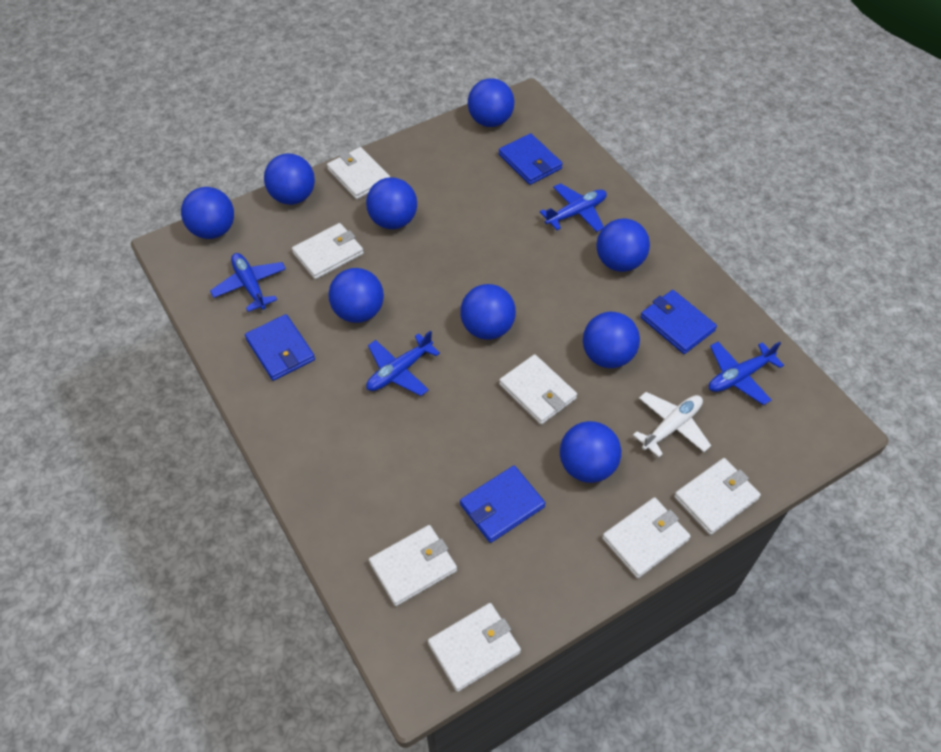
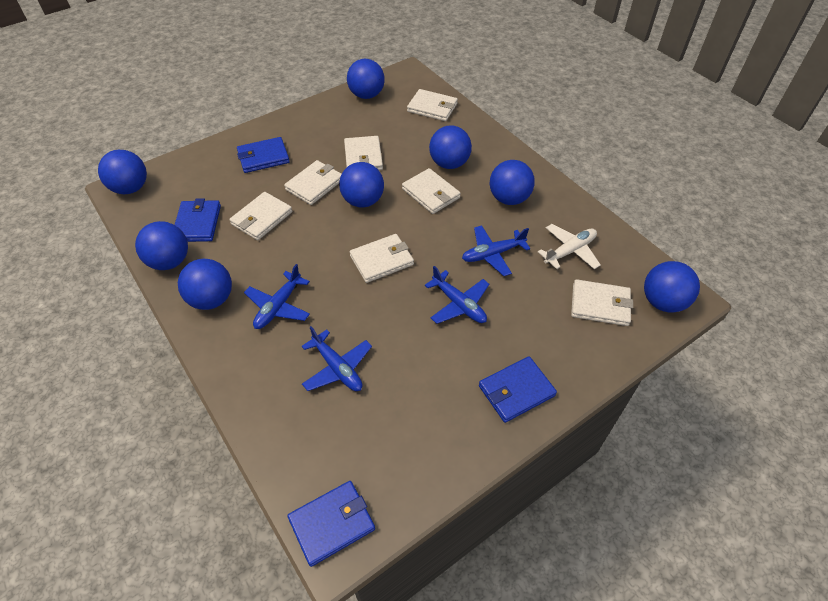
blue ball: [181,187,234,239] [264,154,315,205] [328,268,384,323] [366,177,417,229] [460,284,516,340] [468,78,514,127] [560,421,621,483] [583,312,640,368] [596,218,650,272] = 9 -> [98,150,147,194] [135,221,188,270] [178,259,232,310] [339,162,384,208] [347,59,385,99] [429,125,472,169] [490,160,535,205] [644,261,700,313] = 8

